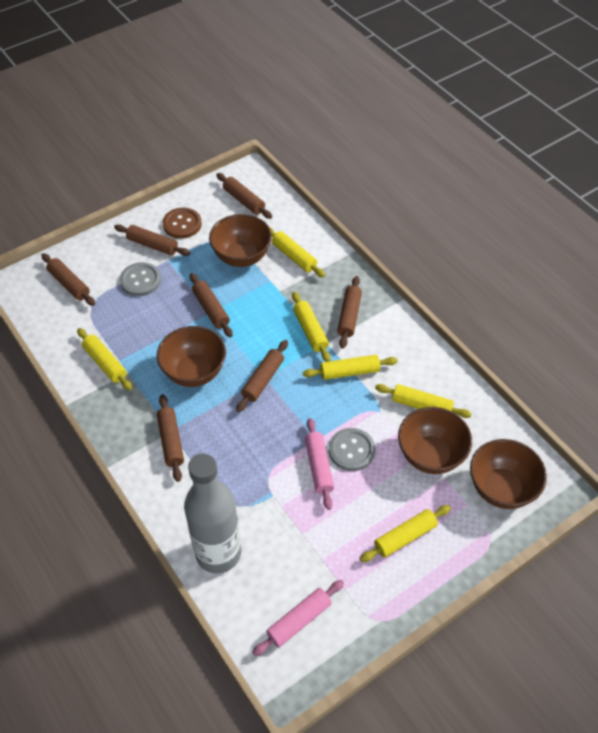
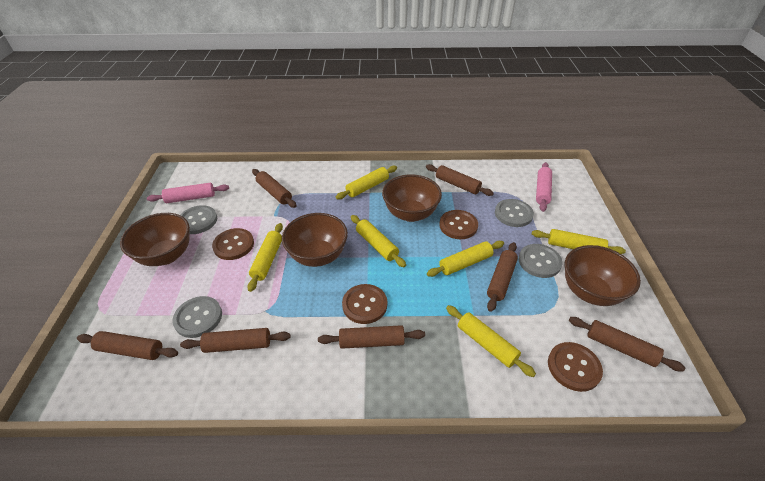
brown button: [163,208,202,239] = 1 -> [212,228,254,260] [342,284,387,324] [439,210,478,239] [548,342,603,392] = 4
grey bottle: [184,453,241,573] = 1 -> none = 0
grey button: [120,262,161,296] [329,428,375,471] = 2 -> [173,296,222,338] [180,205,217,234] [495,199,534,227] [519,244,563,278] = 4

